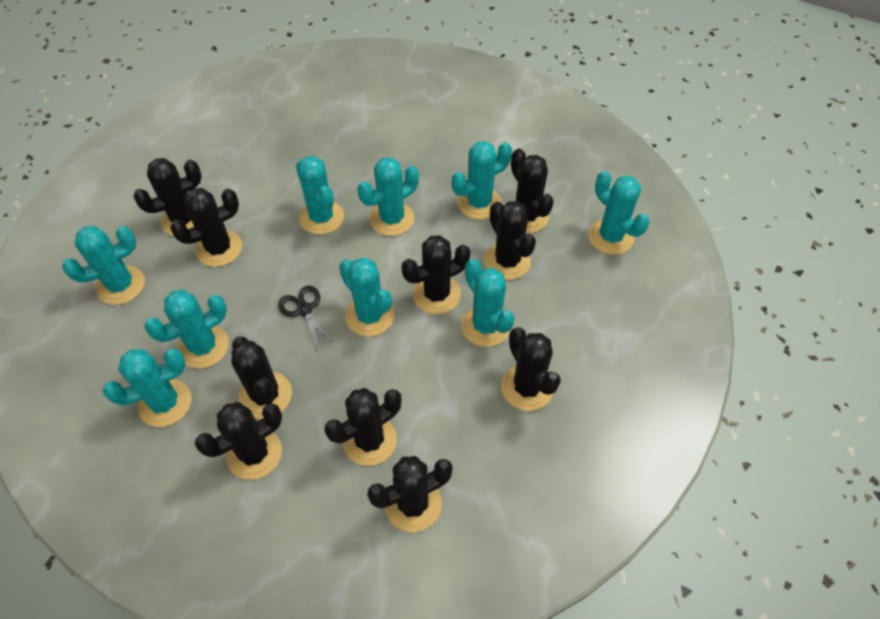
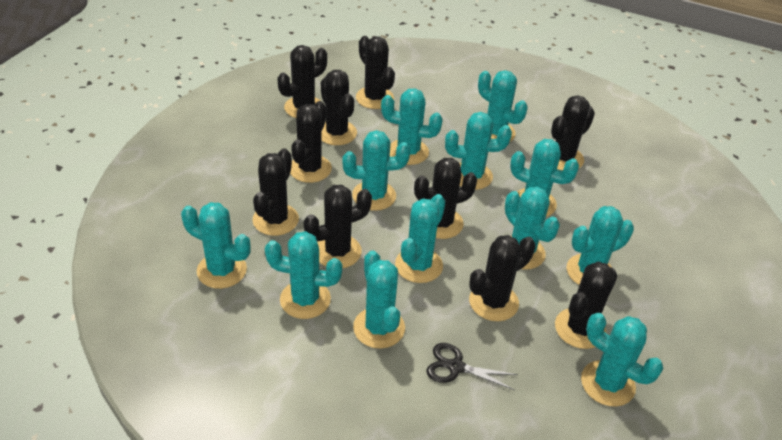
turquoise cactus: [62,226,145,305] [103,349,192,427] [144,290,229,368] [296,156,344,235] [339,258,394,337] [358,157,419,236] [452,141,512,220] [461,259,515,347] [588,171,650,255] = 9 -> [181,202,251,289] [265,231,342,319] [343,130,410,211] [353,250,405,349] [381,88,443,165] [395,194,445,283] [445,112,512,190] [478,70,528,142] [505,187,560,270] [510,139,579,217] [566,206,634,285] [581,313,663,407] = 12

